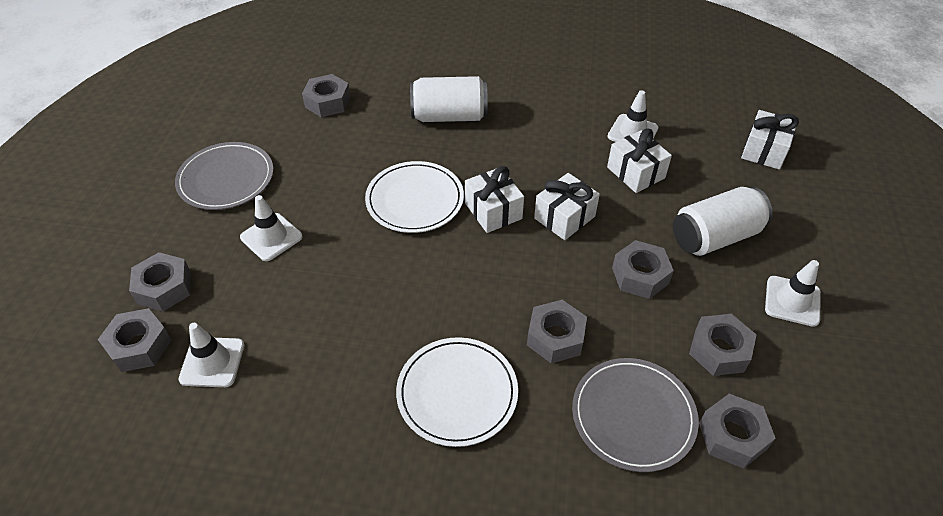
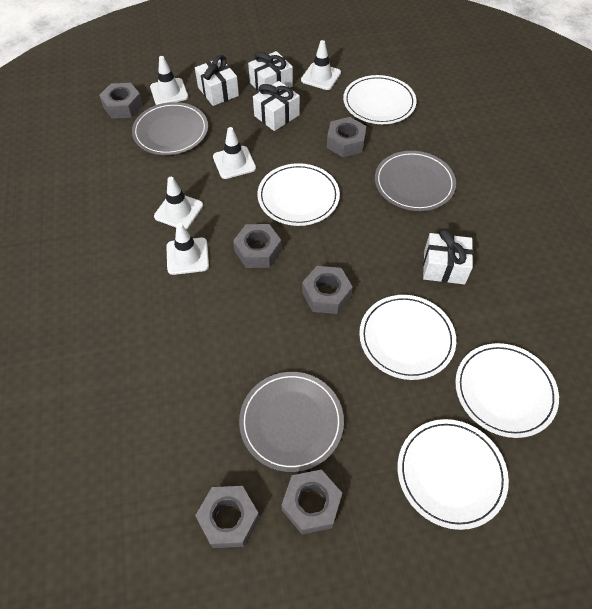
grey nut: [98,308,171,372] [129,252,191,311] [302,74,351,117] [527,300,587,363] [612,240,674,299] [689,314,757,376] [699,394,776,469] = 7 -> [99,83,143,119] [195,486,260,548] [233,224,282,268] [281,469,342,534] [302,266,353,314] [327,117,366,157] = 6
grey plate: [175,142,273,210] [572,358,699,472] = 2 -> [132,102,208,155] [239,372,344,472] [375,151,456,211] = 3
white can: [410,76,488,122] [673,187,773,256] = 2 -> none = 0
white plate: [365,161,464,233] [396,337,518,447] = 2 -> [257,163,340,226] [343,75,417,124] [359,295,456,380] [398,419,509,530] [455,343,559,438] = 5
white traffic cone: [178,323,244,387] [240,195,302,261] [607,90,658,142] [765,260,821,327] = 4 -> [150,56,188,105] [154,177,203,229] [166,223,209,275] [213,127,256,179] [301,40,341,90] = 5

